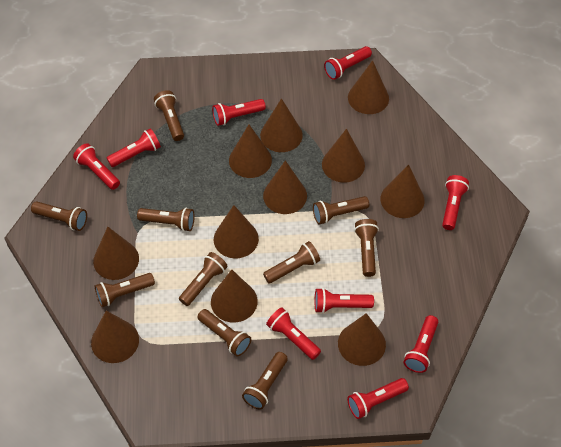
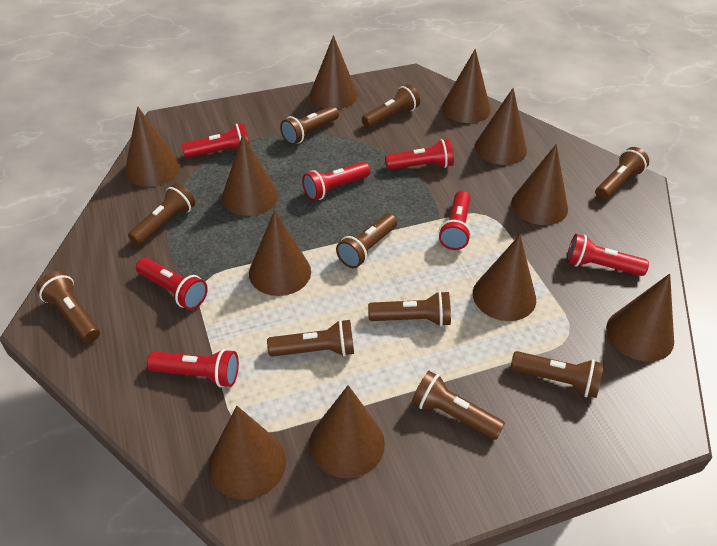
red flashlight: [73,143,120,190] [107,128,161,167] [212,99,266,126] [266,307,321,360] [315,288,374,313] [324,46,372,80] [347,378,409,419] [404,315,438,373] [442,175,469,230] = 9 -> [136,258,208,310] [147,349,239,387] [182,123,250,158] [302,162,370,201] [385,139,454,170] [439,191,471,250] [567,234,649,276] = 7

